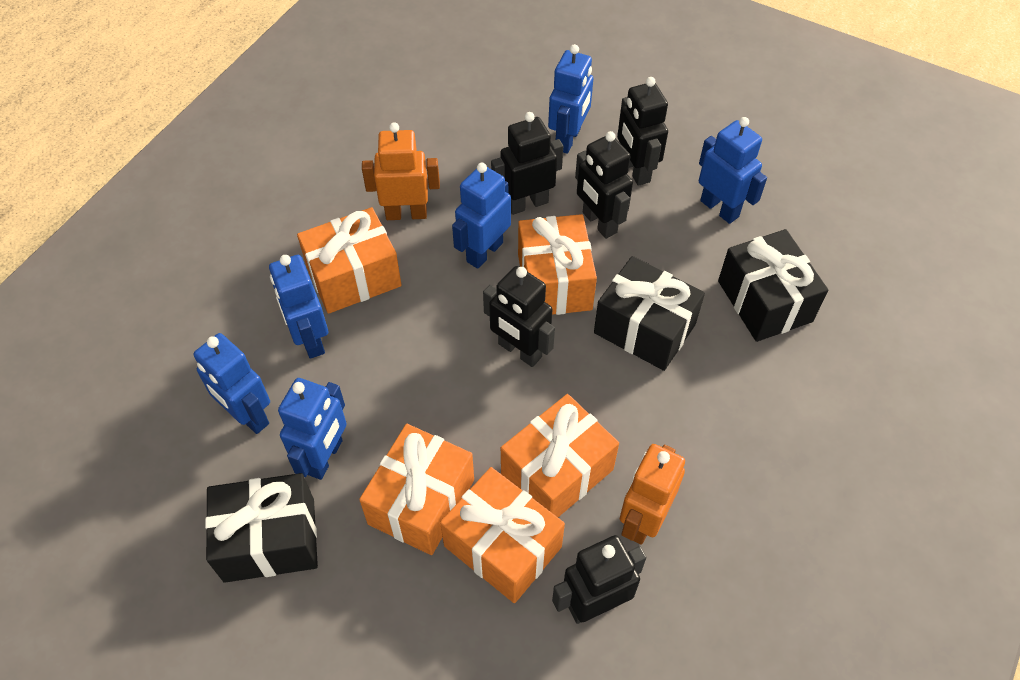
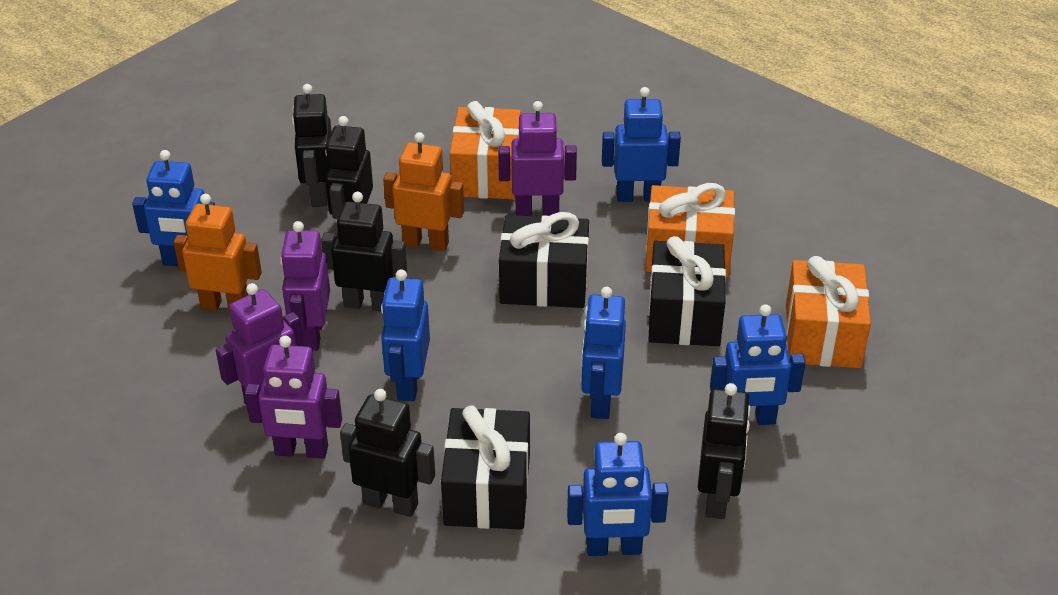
orange gift: [297,207,402,314] [359,424,474,555] [440,467,565,603] [501,394,619,517] [518,214,597,315] = 5 -> [450,101,521,199] [645,183,735,277] [786,256,871,368] = 3
purple robot: none = 0 -> [216,283,303,406] [244,336,342,459] [280,221,330,351] [498,101,577,216] = 4

